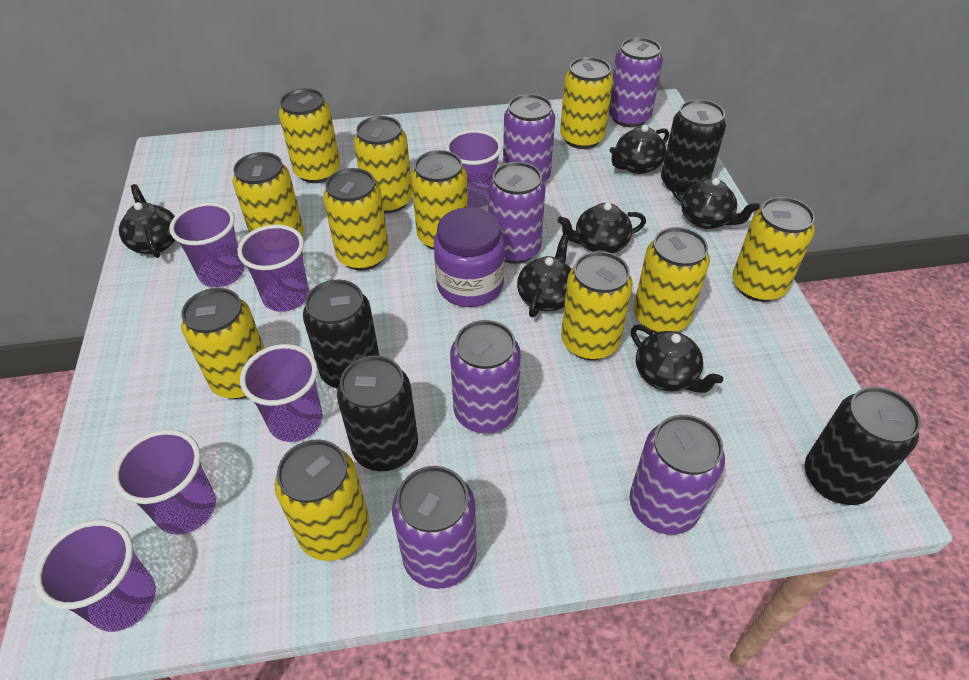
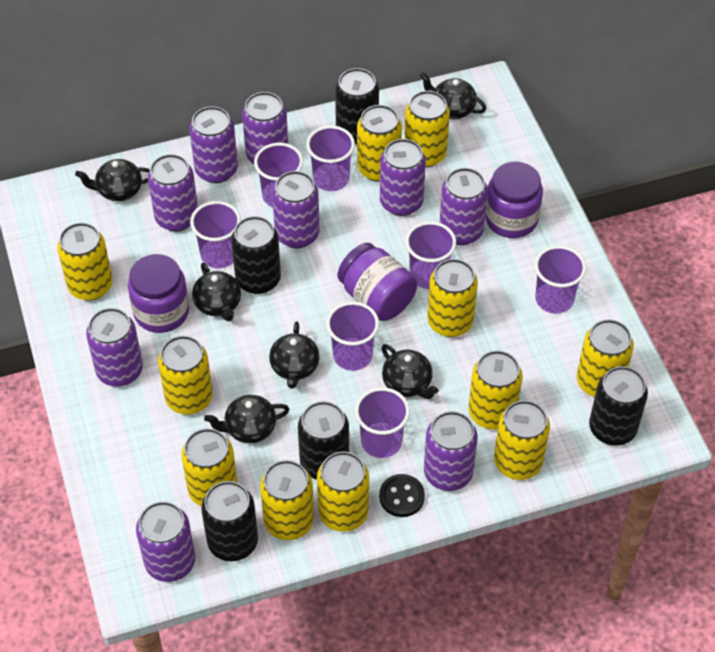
black button: none = 0 -> [379,474,425,517] = 1
black can: [303,280,379,389] [337,355,418,471] [661,99,726,196] [805,387,921,505] = 4 -> [201,481,258,561] [231,216,281,294] [298,401,349,480] [335,68,379,145] [589,366,648,446] = 5
purple can: [392,466,477,589] [450,320,521,433] [488,162,546,264] [503,94,555,182] [609,37,663,128] [630,415,725,535] = 6 -> [86,308,143,387] [136,501,195,582] [148,154,198,231] [189,106,238,183] [242,92,288,164] [272,171,320,248] [380,139,426,216] [424,411,478,491] [440,168,488,245] = 9
purple cup: [34,520,156,632] [113,429,216,535] [169,202,244,287] [237,225,309,312] [240,344,323,442] [445,130,502,208] = 6 -> [190,201,241,268] [254,143,303,207] [306,125,355,191] [326,302,379,371] [355,387,410,458] [405,221,456,289] [534,246,586,314] = 7
purple jar: [434,207,505,307] = 1 -> [128,254,189,333] [338,243,417,321] [485,162,543,238] = 3

